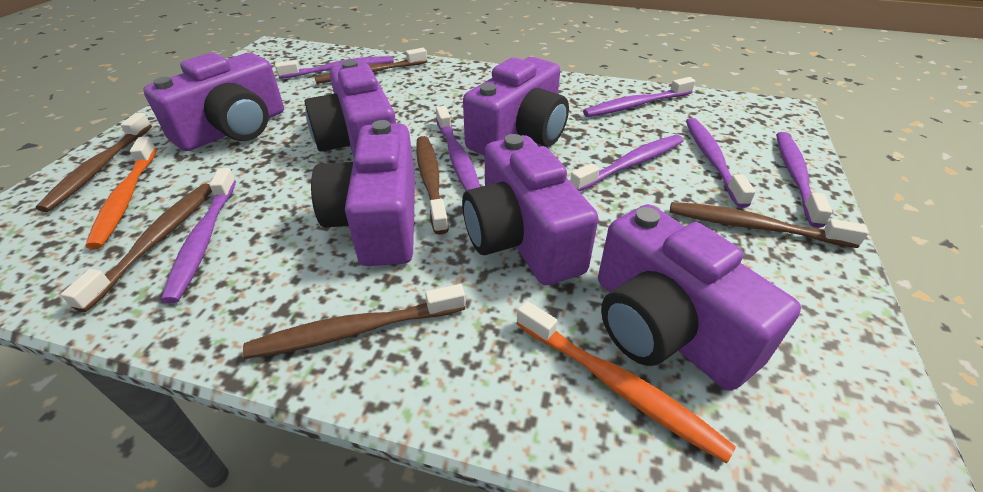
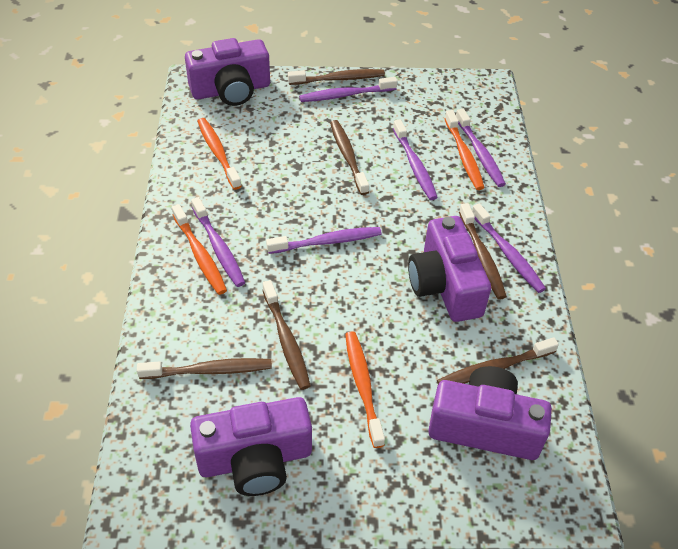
orange toothbrush: [85,136,157,249] [516,301,736,464] = 2 -> [172,204,227,295] [197,118,242,190] [345,331,385,448] [445,110,485,190] = 4
purple camera: [143,53,284,151] [305,60,396,156] [311,120,415,266] [462,134,598,285] [463,57,569,156] [598,204,801,391] = 6 -> [185,38,270,106] [190,397,312,496] [408,216,491,322] [428,366,552,460] = 4
purple toothbrush: [161,168,236,304] [275,56,394,79] [436,106,480,191] [570,135,684,191] [583,77,695,117] [686,118,756,208] [776,132,832,228] = 7 -> [191,197,245,287] [266,227,382,254] [299,77,397,102] [393,119,438,200] [456,109,506,187] [472,203,546,293] = 6

